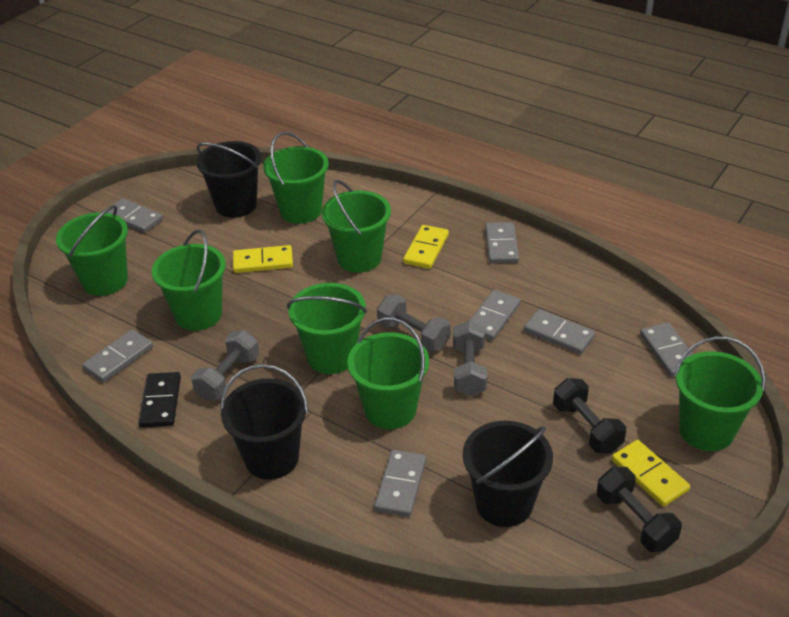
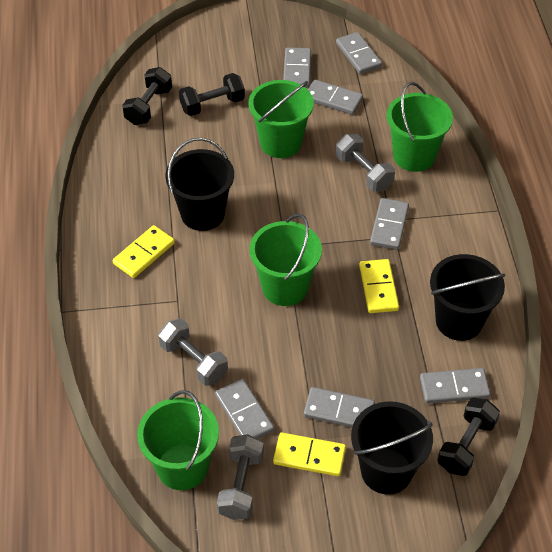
black domino: [138,372,181,428] = 1 -> none = 0
black dumbbell: [553,378,626,453] [597,467,682,552] = 2 -> [122,67,172,125] [179,73,245,116] [437,398,500,476] = 3
green bucket: [56,205,128,296] [152,229,226,331] [263,132,329,224] [287,283,367,374] [322,180,391,273] [347,317,429,429] [674,336,765,451] = 7 -> [137,390,219,490] [248,80,314,158] [249,214,322,306] [387,82,453,172] = 4

